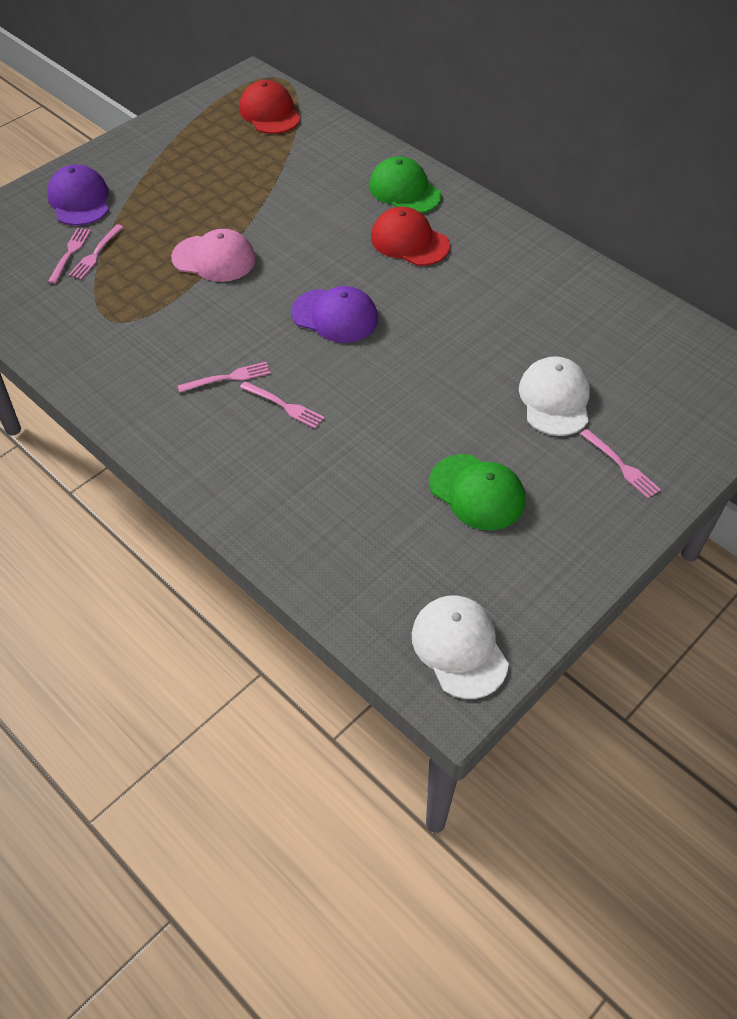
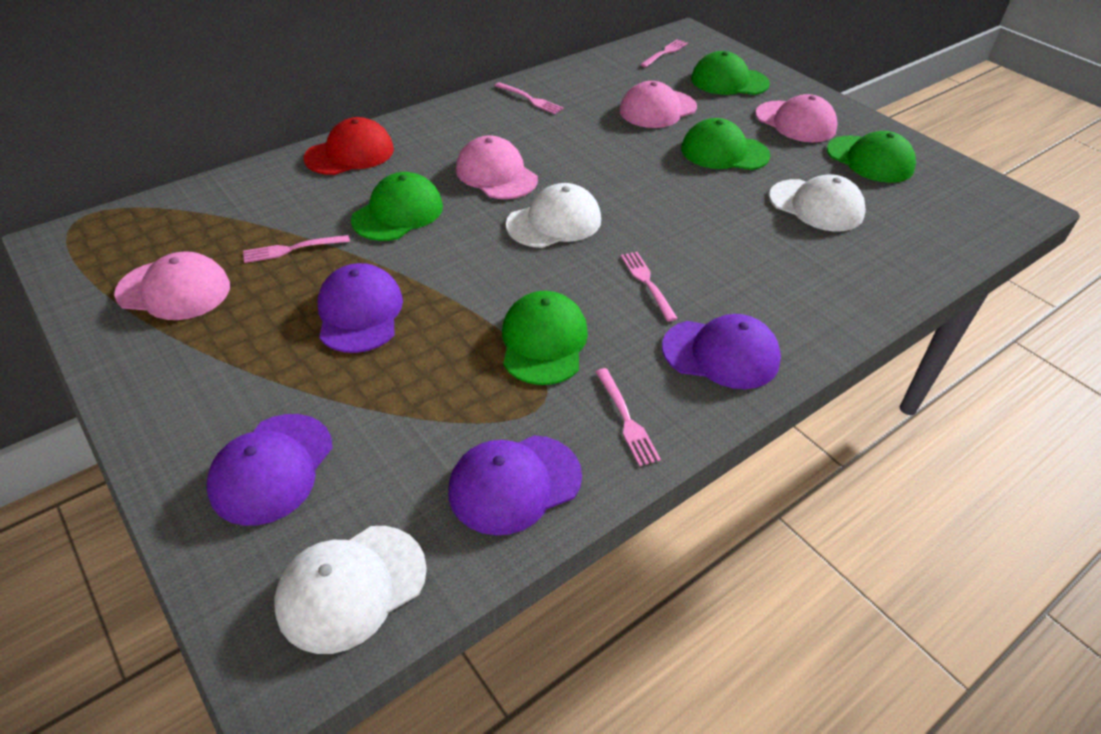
green cap: [369,156,442,213] [429,454,525,531] = 2 -> [351,172,443,241] [502,291,588,385] [681,118,770,170] [691,51,770,95] [827,131,916,183] = 5
pink cap: [171,229,256,282] = 1 -> [114,252,230,320] [456,135,538,199] [620,81,697,128] [755,94,838,142] = 4
purple cap: [47,165,109,226] [291,286,378,343] = 2 -> [207,414,332,526] [317,263,403,353] [448,435,582,535] [662,314,781,389] = 4
red cap: [239,80,301,134] [371,207,450,266] = 2 -> [304,117,394,175] = 1
white cap: [412,596,509,699] [519,356,590,436] = 2 -> [274,526,427,654] [506,183,601,248] [769,174,866,231] = 3

